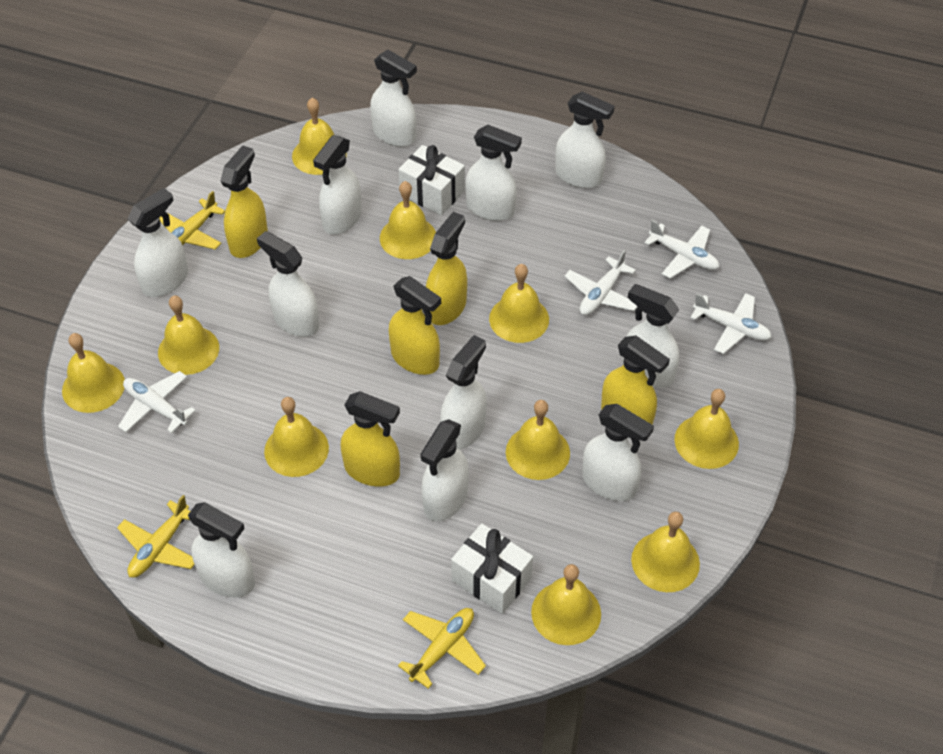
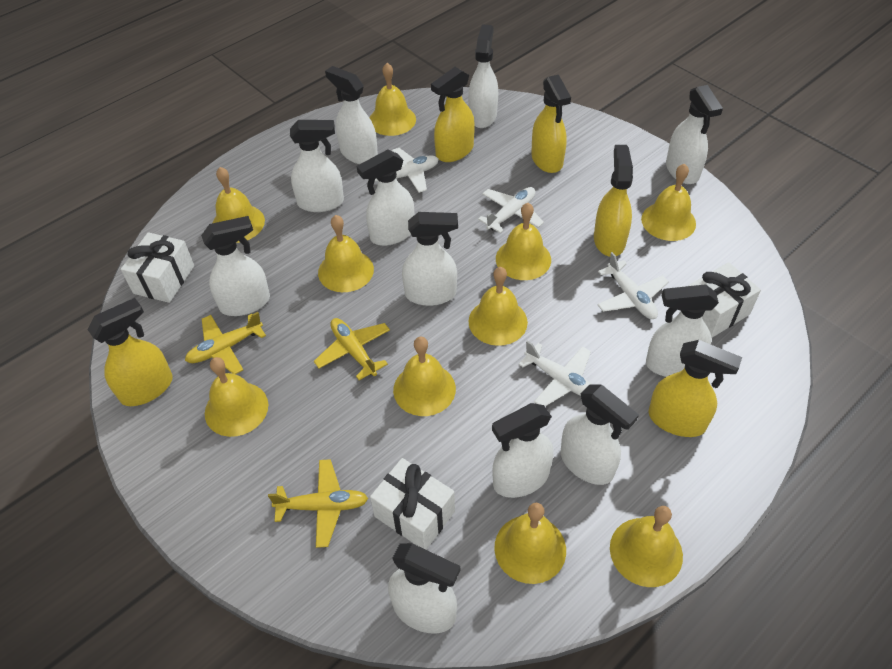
white gift: [398,145,465,216] [451,523,533,614] = 2 -> [121,232,194,303] [370,458,455,550] [688,262,761,338] = 3

